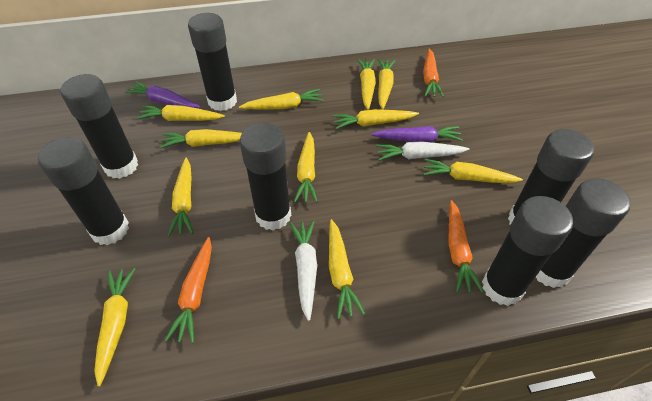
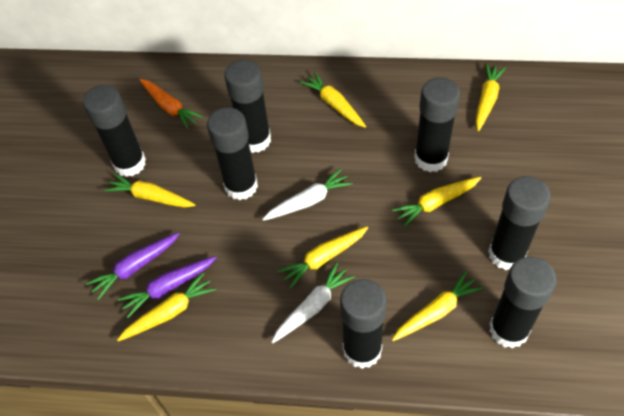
orange carrot: [165,237,212,343] [423,49,444,97] [448,200,484,293] = 3 -> [139,79,203,129] = 1
yellow carrot: [94,268,135,387] [137,105,225,121] [160,129,242,148] [168,158,193,237] [239,89,324,109] [294,132,318,203] [329,219,365,319] [332,109,419,129] [357,59,376,110] [378,58,396,109] [423,159,523,183] = 11 -> [104,174,196,208] [117,272,216,341] [277,226,369,289] [300,72,366,128] [392,177,481,227] [392,271,483,341] [476,63,506,131] = 7

